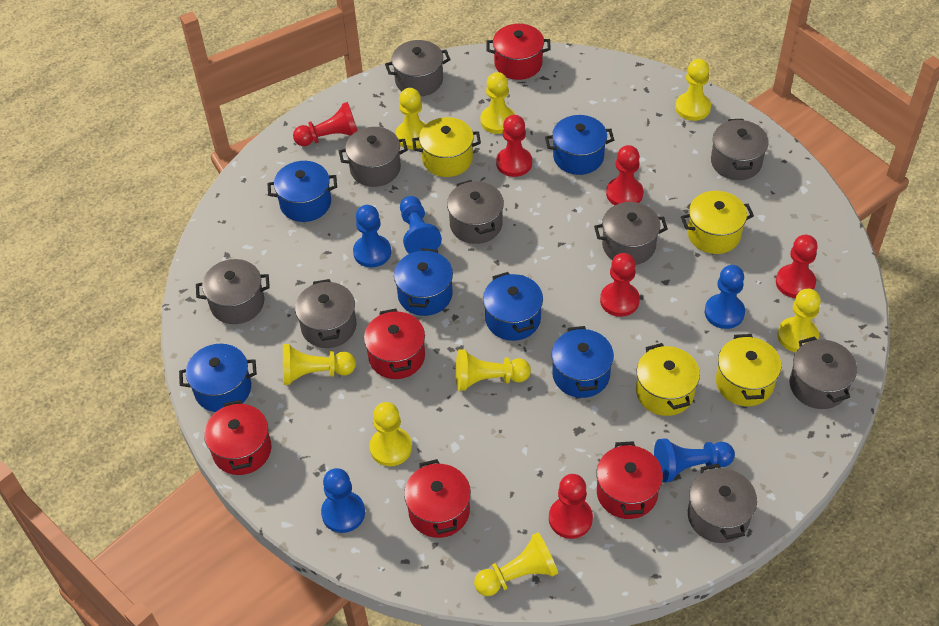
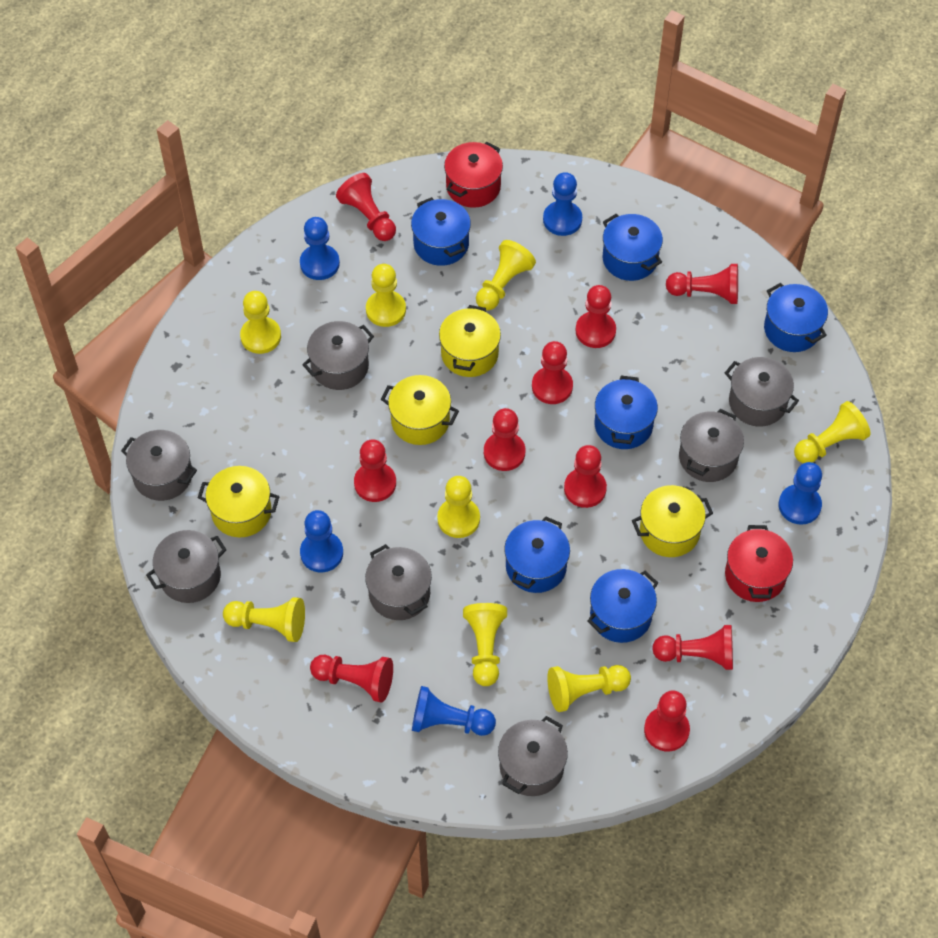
grey pot: [196,259,270,324] [295,279,356,348] [339,127,408,187] [385,40,451,96] [447,180,504,244] [594,202,668,265] [688,464,757,543] [711,119,769,180] [789,336,857,409] = 9 -> [121,430,197,501] [146,530,227,603] [302,321,374,390] [365,544,432,620] [498,716,568,796] [679,409,744,482] [725,357,799,427] = 7
red pawn: [293,102,358,146] [496,115,532,177] [549,474,593,539] [600,253,640,317] [606,145,644,205] [776,235,818,298] = 6 -> [310,655,393,702] [336,173,396,241] [354,439,396,502] [484,408,526,471] [532,341,573,404] [564,445,607,508] [576,285,616,348] [644,690,690,751] [652,625,733,670] [666,264,738,304] = 10
red pot: [204,400,271,475] [364,309,425,379] [404,459,471,538] [487,24,551,80] [596,441,663,519] = 5 -> [444,142,503,208] [725,525,793,602] = 2

